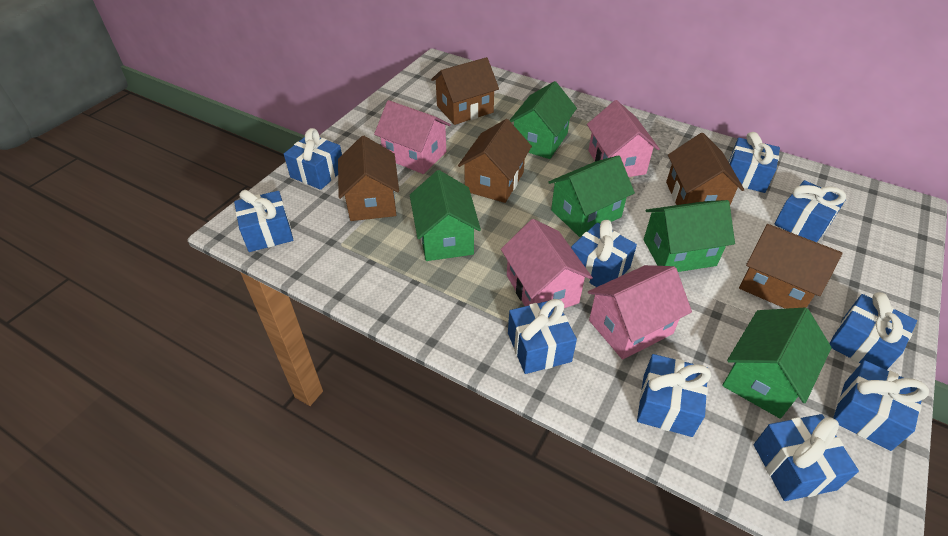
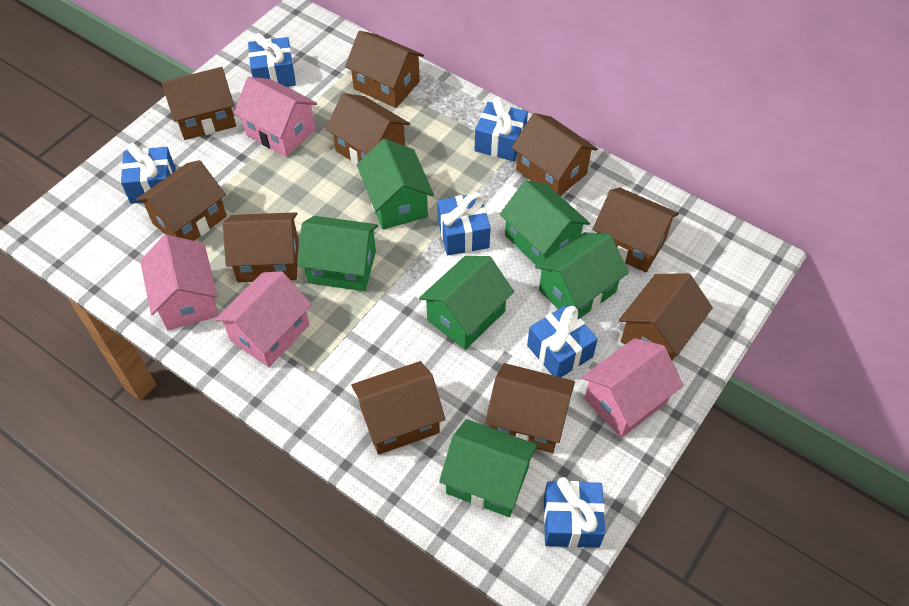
blue gift: [234,190,293,252] [284,128,342,190] [508,299,577,374] [571,220,637,287] [637,354,711,437] [729,132,780,193] [754,414,859,501] [774,180,846,242] [829,292,917,370] [833,360,929,451] = 10 -> [121,143,175,204] [248,33,296,87] [437,192,491,255] [475,97,528,161] [527,305,598,377] [544,477,605,548] = 6
brown house: [338,136,399,221] [431,57,499,125] [458,119,532,203] [666,133,744,205] [739,224,843,309] = 5 -> [136,160,227,241] [162,67,236,140] [223,212,299,282] [326,93,410,165] [345,31,424,108] [351,361,445,455] [485,363,575,453] [512,113,598,196] [592,187,679,272] [619,273,713,360] = 10
green house: [410,170,481,261] [509,81,577,159] [548,155,635,237] [644,200,735,272] [722,308,832,419] = 5 -> [298,216,378,291] [357,138,434,230] [419,256,514,350] [439,419,538,517] [500,180,590,270] [535,232,629,318] = 6

